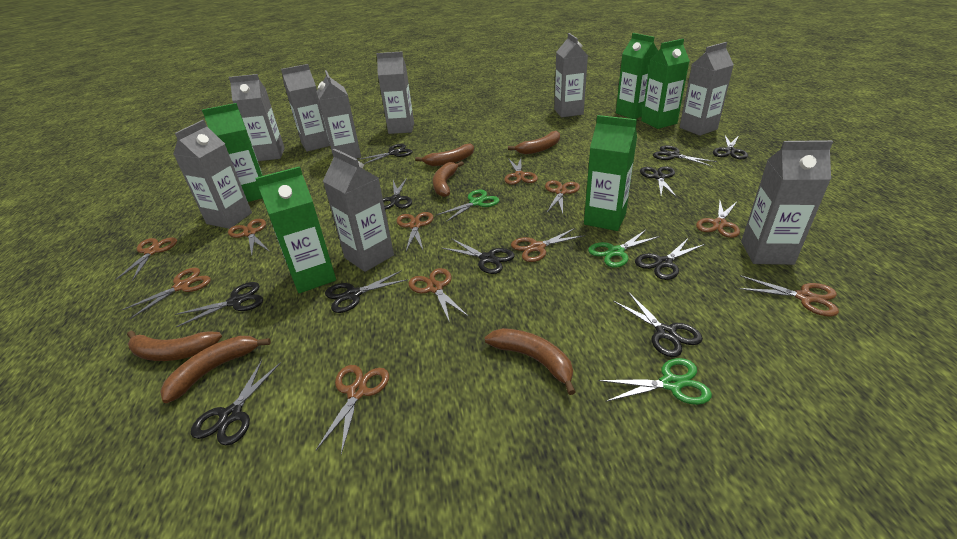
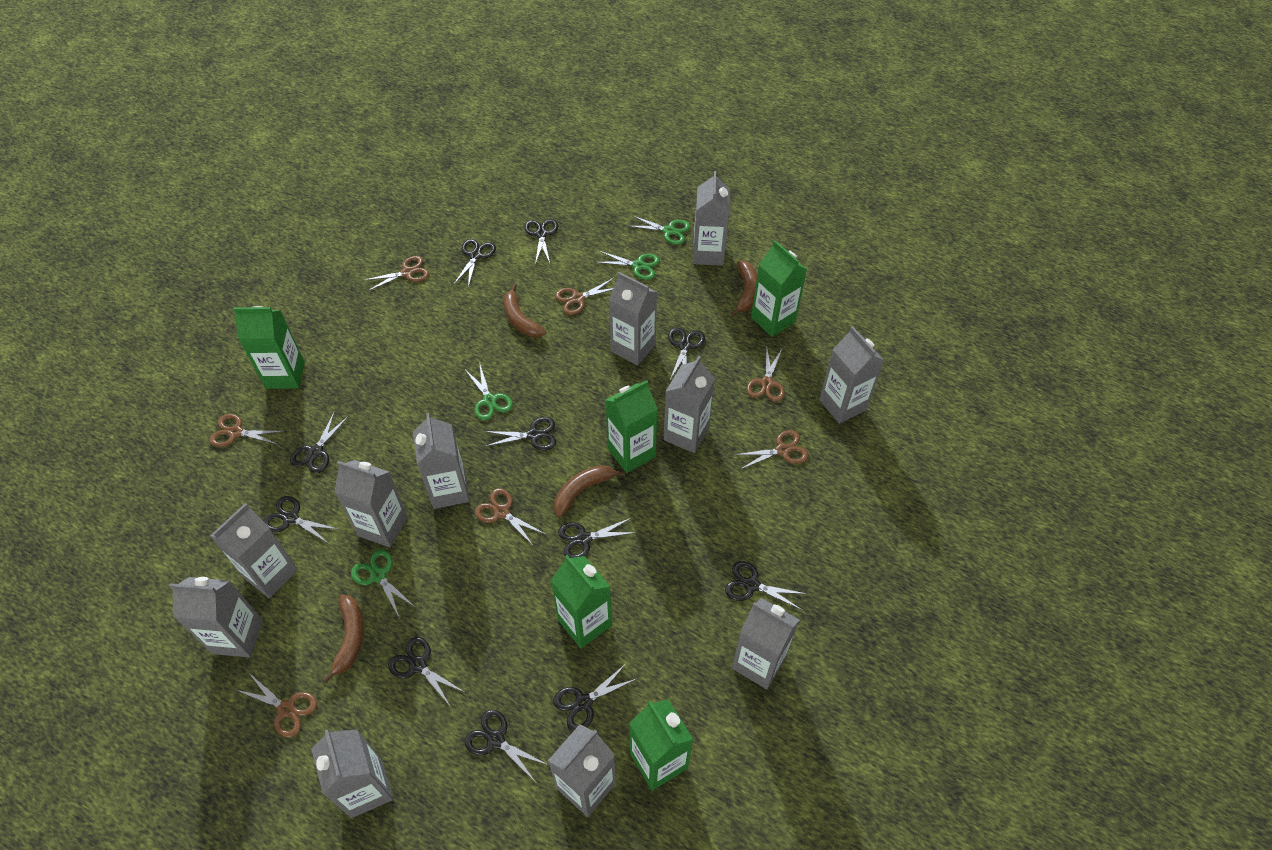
brown banana: [127,331,222,361] [160,336,271,403] [415,143,474,166] [433,161,464,197] [485,328,576,395] [508,131,560,154] = 6 -> [323,594,364,683] [503,284,546,337] [554,465,625,517] [731,260,757,316] = 4
brown scissors: [115,237,177,281] [122,268,211,319] [228,219,269,255] [316,365,389,455] [397,212,433,251] [408,268,469,323] [504,158,538,185] [511,228,585,262] [545,180,580,214] [696,200,740,238] [738,275,839,317] = 11 -> [209,414,285,447] [237,672,317,738] [365,256,429,291] [475,488,545,545] [555,278,614,315] [734,430,809,469] [747,348,785,402] = 7
green scissors: [437,190,499,222] [588,230,660,268] [598,358,712,405] = 3 -> [351,549,415,617] [465,362,513,420] [595,251,660,280] [629,215,690,245] = 4
grey carton: [173,120,252,229] [229,74,285,161] [281,64,330,152] [317,70,361,159] [323,148,394,272] [376,51,414,134] [554,33,588,117] [680,42,734,136] [741,140,833,265] = 9 -> [169,577,263,658] [210,503,298,598] [311,729,393,818] [334,460,408,547] [413,413,470,509] [548,724,616,817] [609,272,657,366] [664,356,715,453] [693,171,730,266] [732,598,799,689] [819,326,884,424] = 11

